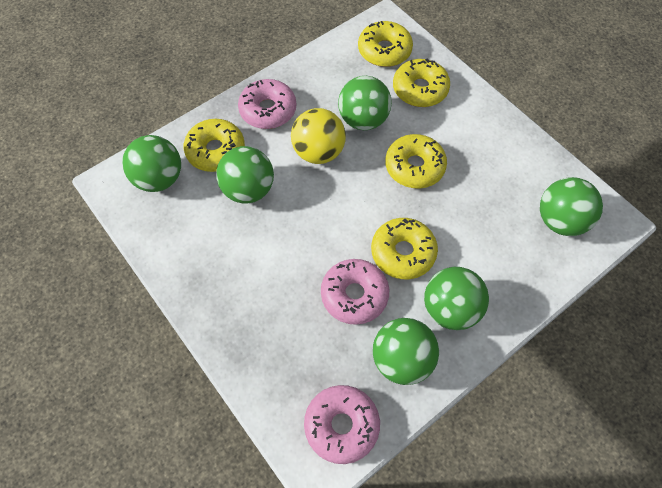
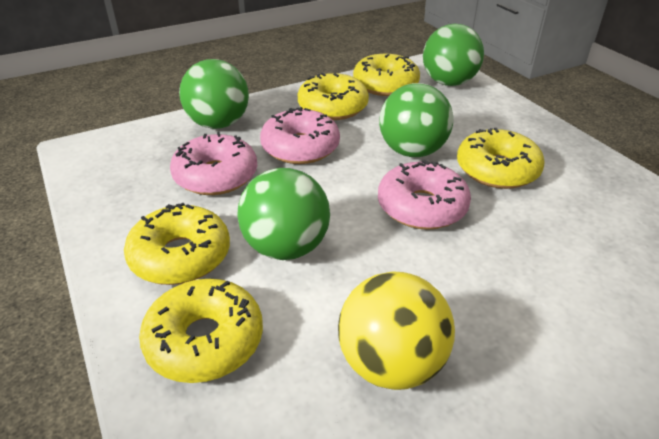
green ball: [122,135,181,192] [216,146,274,204] [338,76,392,130] [373,318,439,385] [424,267,489,330] [540,177,603,236] = 6 -> [179,59,249,129] [237,168,330,260] [379,83,453,157] [423,24,484,86] = 4

